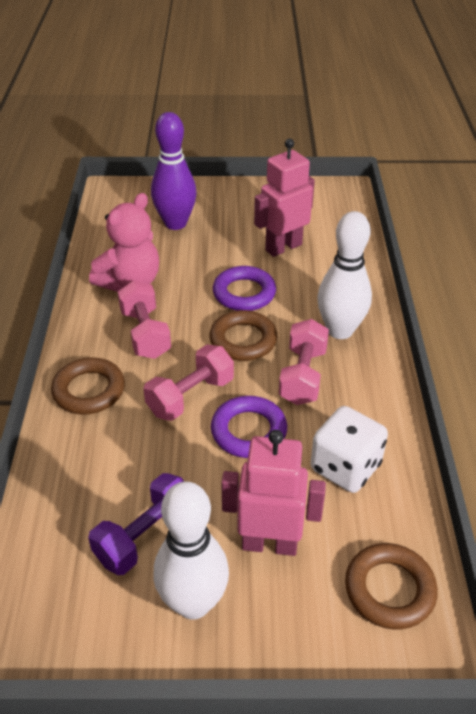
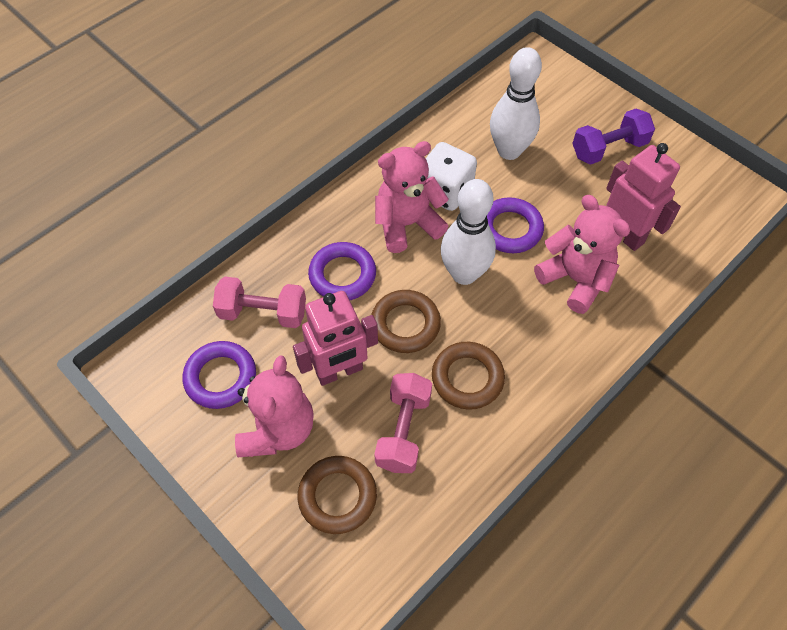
pink dumbbell: [118,280,171,359] [143,344,234,421] [279,319,329,405] = 3 -> [213,277,306,328] [374,373,432,473] = 2
pink teddy bear: [89,193,159,292] = 1 -> [235,355,314,457] [375,141,449,253] [534,195,630,314] = 3
purple bowling pin: [151,112,197,230] = 1 -> none = 0
purple ring: [211,396,287,458] [213,266,276,311] = 2 -> [183,341,256,409] [308,242,376,300] [487,197,544,253] = 3

